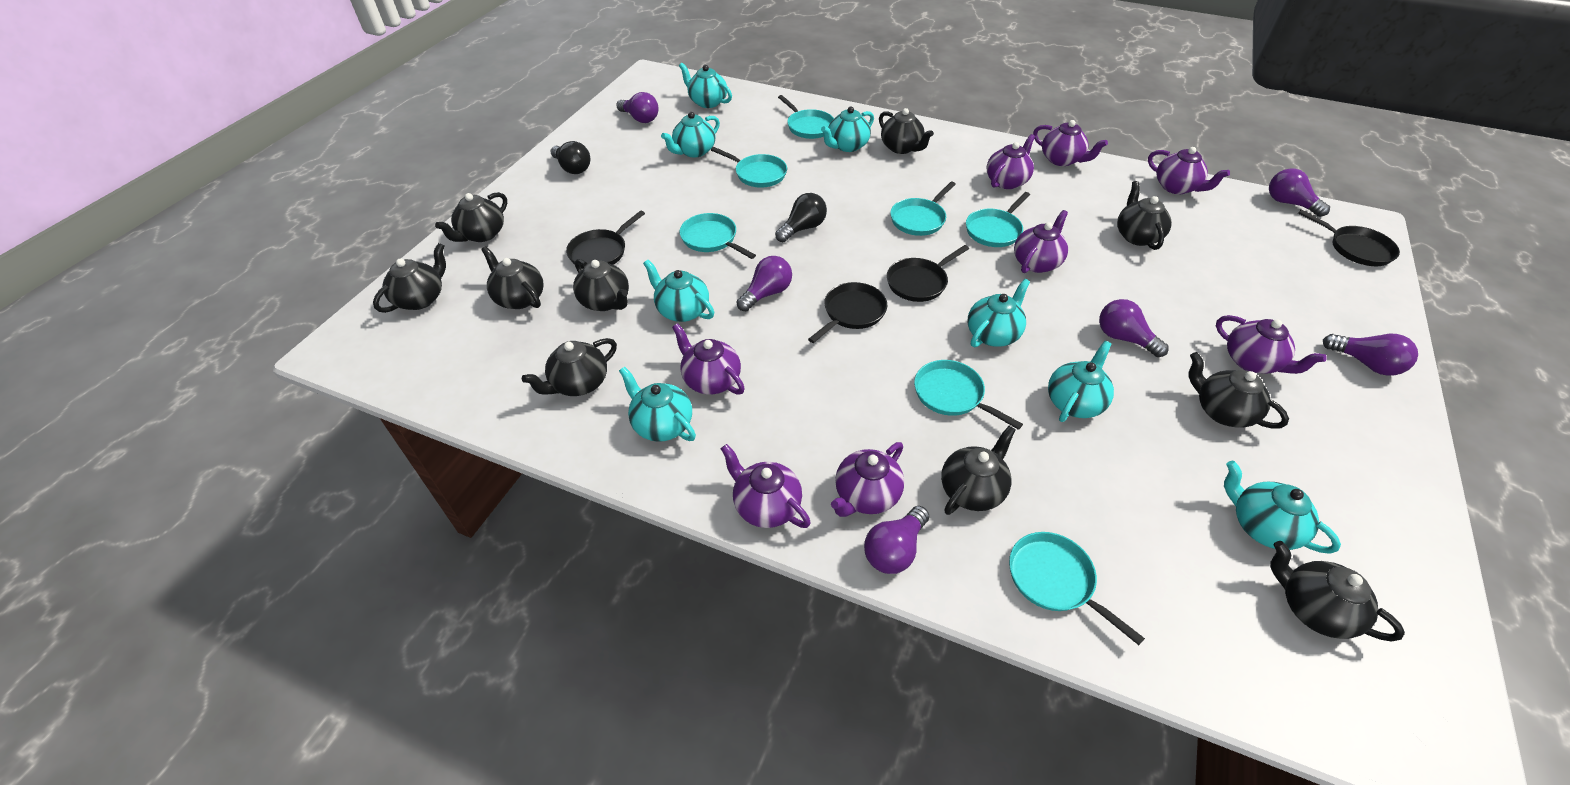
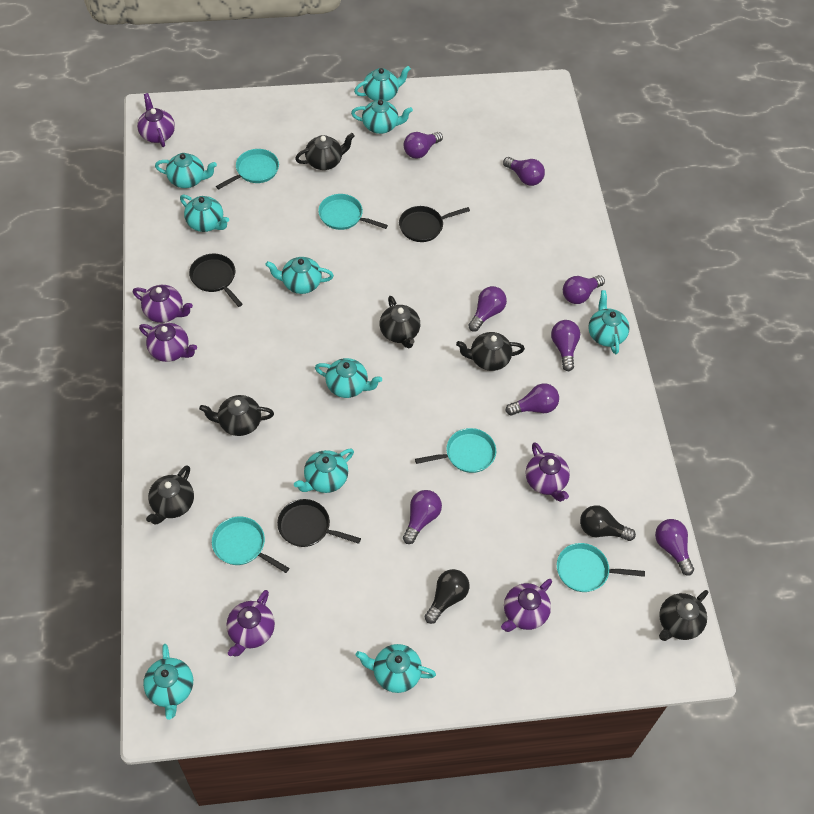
black pan: [566,210,645,269] [808,282,887,343] [887,245,969,302] [1298,209,1400,266] = 4 -> [189,254,243,307] [277,499,361,547] [399,206,470,242] = 3
black teapot: [373,243,446,313] [435,192,507,242] [481,246,543,309] [522,338,617,396] [573,259,629,311] [879,108,934,154] [941,426,1016,515] [1117,181,1172,250] [1189,352,1289,429] [1270,541,1405,642] = 10 -> [146,465,194,525] [199,395,274,436] [295,133,355,170] [380,296,420,349] [456,332,525,371] [659,590,708,641] = 6
purple light bulb: [616,92,659,123] [737,256,792,311] [864,506,929,574] [1099,299,1169,357] [1269,169,1330,217] [1323,334,1418,376] = 6 -> [403,132,443,159] [403,490,442,544] [468,286,507,332] [503,157,545,186] [506,383,559,415] [551,320,580,371] [563,275,605,304] [655,519,694,575] = 8
purple teapot: [672,323,745,395] [721,444,811,528] [831,442,904,517] [986,134,1035,189] [1014,210,1068,273] [1033,120,1108,166] [1148,147,1230,194] [1216,315,1327,374] = 8 -> [133,285,193,323] [137,93,175,147] [139,323,197,362] [227,590,275,657] [501,579,552,632] [526,442,570,502] = 6
turquoise pan: [679,213,756,259] [711,147,787,188] [778,95,834,139] [890,182,956,236] [914,360,1023,430] [966,192,1030,247] [1009,532,1145,645] = 7 -> [212,517,289,573] [216,149,279,189] [318,194,388,230] [415,428,496,473] [557,543,645,592] = 5
turquoise teapot: [619,366,696,442] [643,260,714,322] [661,112,720,158] [679,63,732,108] [821,107,874,152] [968,279,1030,347] [1048,341,1114,422] [1224,461,1341,554] = 8 -> [143,644,193,720] [155,153,217,188] [180,195,229,232] [265,257,334,294] [294,449,354,493] [315,358,382,398] [351,99,413,134] [354,66,411,101] [356,644,436,693] [588,290,630,354] = 10

